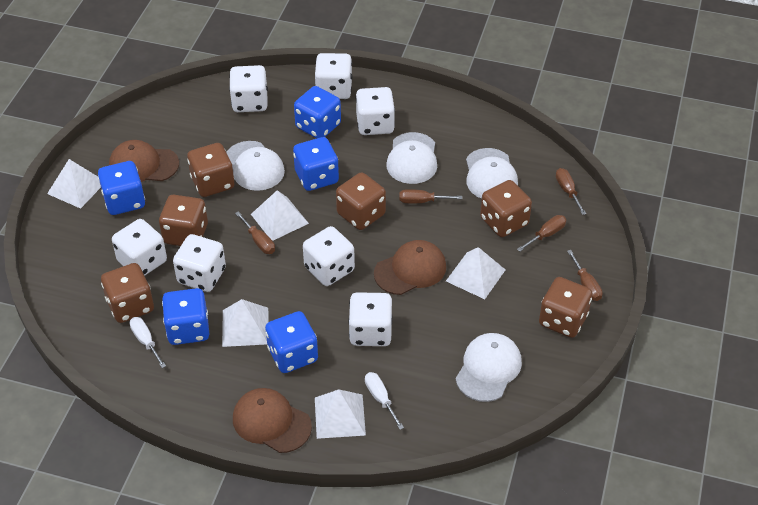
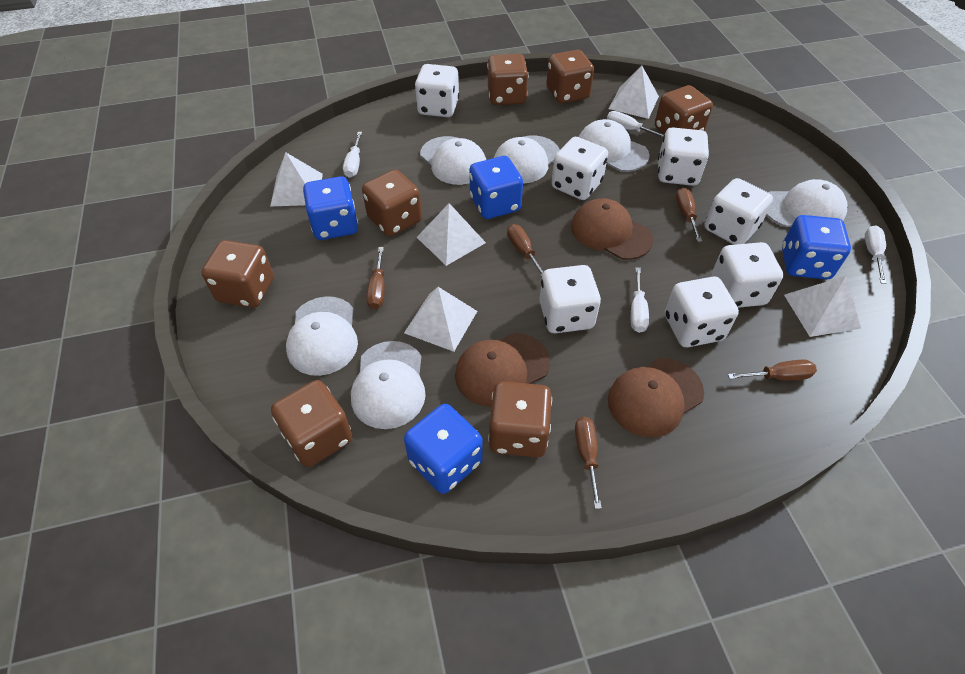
blue dice: [98,161,145,215] [162,288,209,345] [265,311,318,373] [293,137,339,191] [294,86,341,138] = 5 -> [303,176,358,240] [404,404,483,494] [469,156,523,219] [782,215,851,279] = 4
brown dice: [101,263,154,323] [159,195,208,246] [187,143,234,197] [336,172,386,230] [480,180,532,237] [539,277,593,338] = 6 -> [202,240,274,308] [271,380,353,467] [362,170,422,237] [487,54,528,105] [488,381,552,458] [546,50,594,103] [655,85,713,135] = 7
white cap: [226,141,285,191] [386,132,437,184] [456,333,522,402] [466,148,518,199] = 4 -> [286,296,358,376] [351,341,426,429] [420,136,486,185] [494,136,560,184] [579,119,650,172] [766,179,847,227] = 6
white screwdriver: [130,317,166,368] [365,372,404,429] = 2 -> [343,132,362,178] [607,111,664,137] [631,267,649,333] [865,225,886,284] = 4

